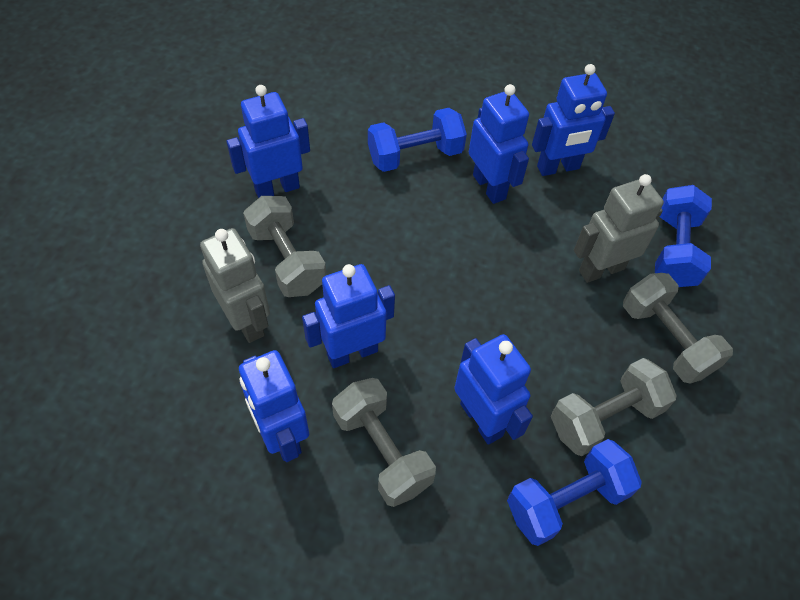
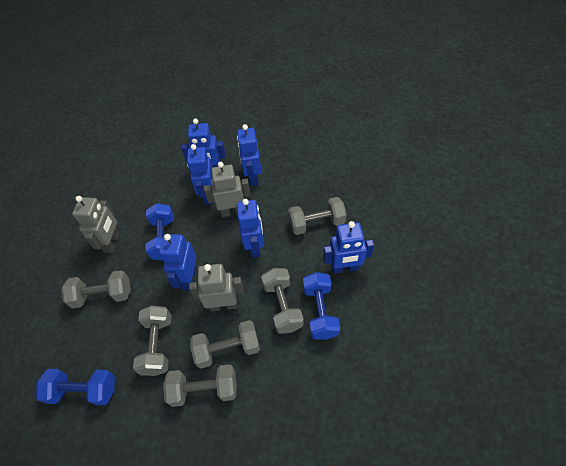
grey dumbbell: [243,196,326,297] [332,378,436,507] [551,358,677,456] [623,273,733,384] = 4 -> [61,270,131,309] [133,305,172,376] [163,365,237,407] [191,320,260,369] [261,268,304,334] [288,197,347,235] = 6
grey robot: [200,228,270,343] [574,174,664,283] = 2 -> [72,196,120,253] [189,264,244,312] [204,162,251,217] = 3

